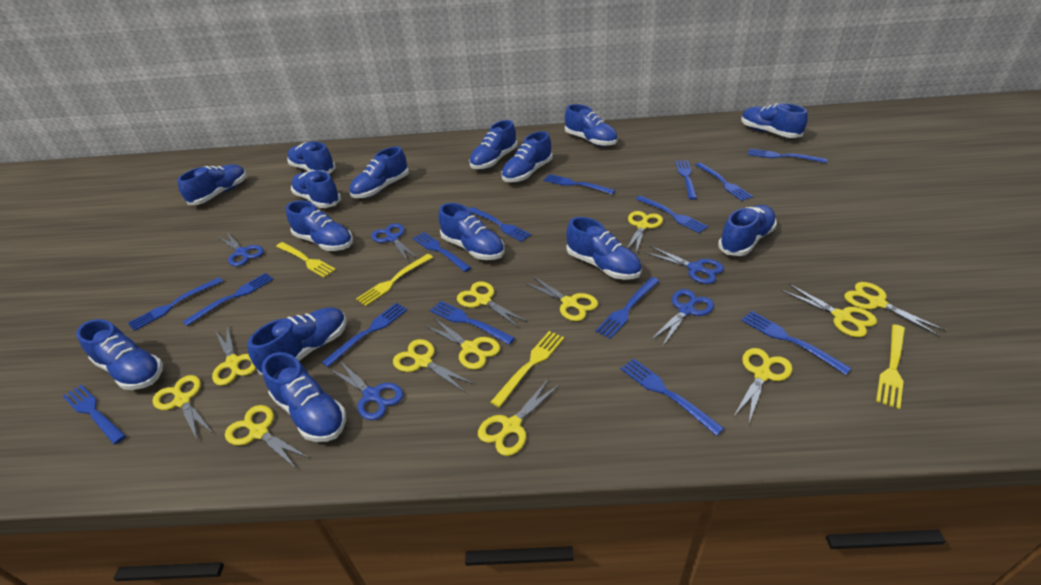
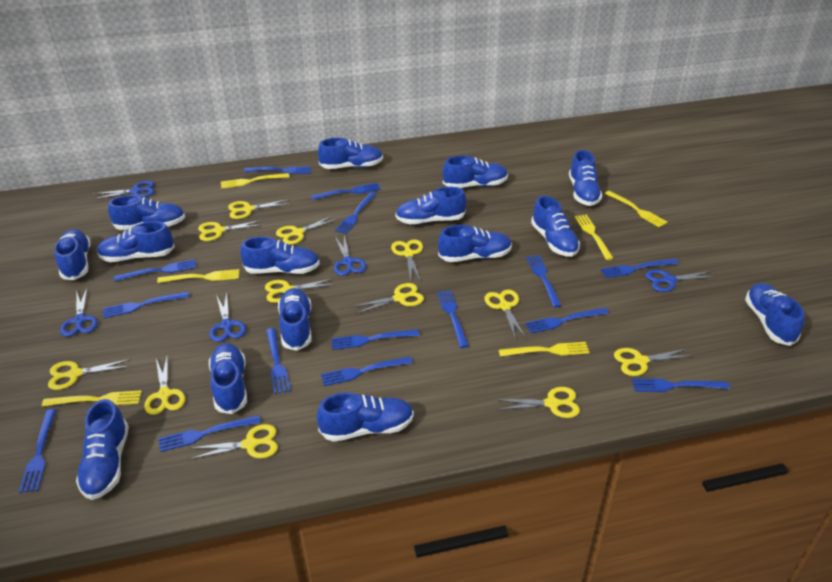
yellow fork: [276,242,336,278] [356,254,433,306] [491,331,564,407] [876,324,905,409] = 4 -> [42,390,142,406] [157,269,239,283] [221,173,289,189] [499,342,590,357] [575,215,613,260] [605,191,668,227] = 6

